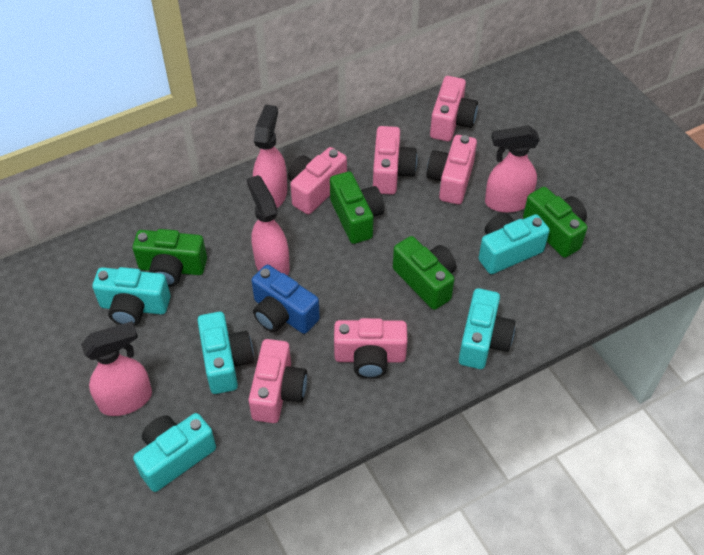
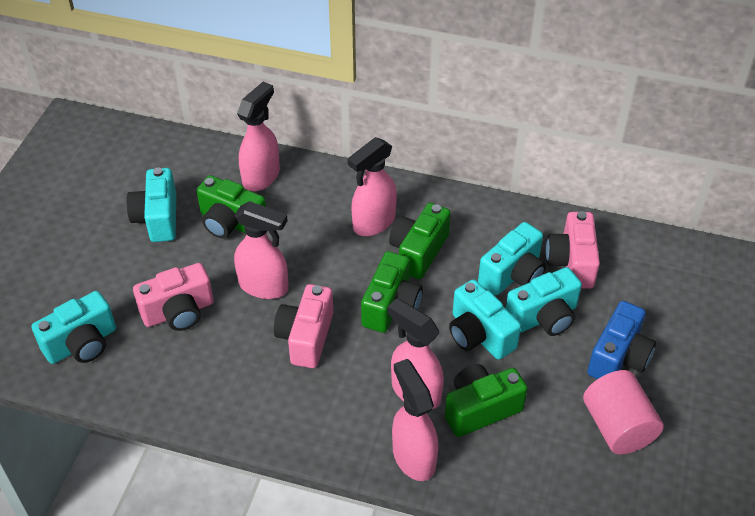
pink camera: [249,339,307,423] [288,147,347,215] [334,318,408,379] [373,126,417,194] [426,135,477,204] [430,76,478,142] = 6 -> [133,263,214,331] [274,284,333,368] [546,211,600,289] = 3
pink cylinder: none = 0 -> [583,370,664,454] = 1
pink spray bottle: [81,321,152,416] [247,175,290,276] [253,105,287,208] [485,126,540,213] = 4 -> [234,201,288,299] [237,82,280,191] [348,137,397,236] [387,298,444,409] [392,359,438,481] = 5

